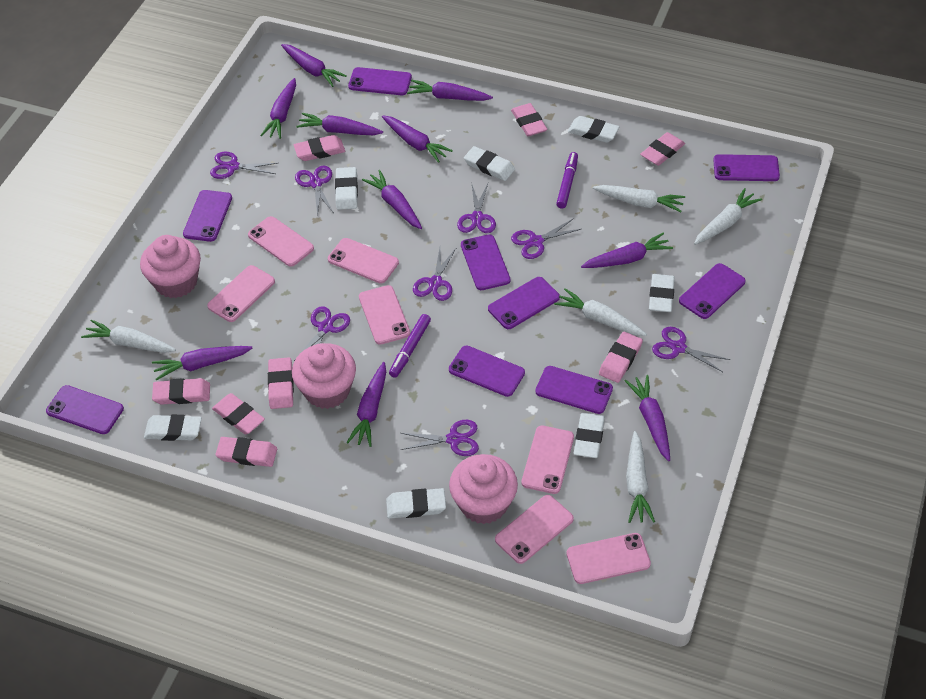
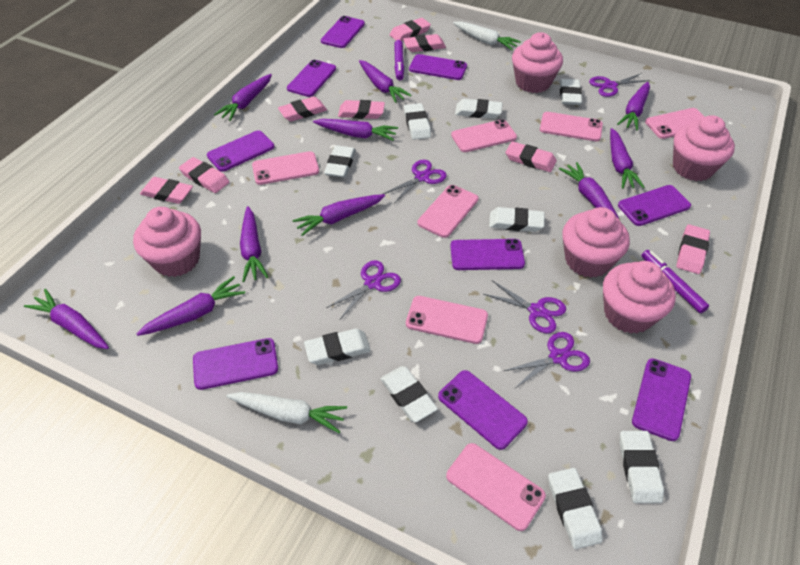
pink cupcake: [140,235,201,298] [292,343,356,409] [449,454,518,524] = 3 -> [133,207,201,277] [512,32,563,93] [562,207,630,278] [603,261,676,333] [673,115,735,181] = 5
purple scissors: [210,152,278,179] [294,306,350,361] [295,166,334,217] [401,420,479,456] [413,247,457,301] [457,184,496,233] [511,218,581,259] [652,327,730,372] = 8 -> [326,260,401,319] [383,160,447,204] [483,280,566,333] [504,332,590,388] [589,73,650,97] = 5
white carrot: [81,319,176,353] [554,288,647,336] [593,185,685,212] [626,431,655,523] [694,188,762,245] = 5 -> [226,392,347,433] [453,21,521,50] = 2
white eraser: [144,414,202,441] [335,167,358,210] [386,488,446,519] [464,146,515,181] [568,116,619,143] [574,413,605,458] [649,274,675,312] = 7 -> [304,329,371,365] [324,145,356,178] [380,366,438,422] [404,103,431,140] [455,99,502,119] [489,207,545,232] [548,468,603,549] [560,79,582,105] [619,431,664,503] = 9

